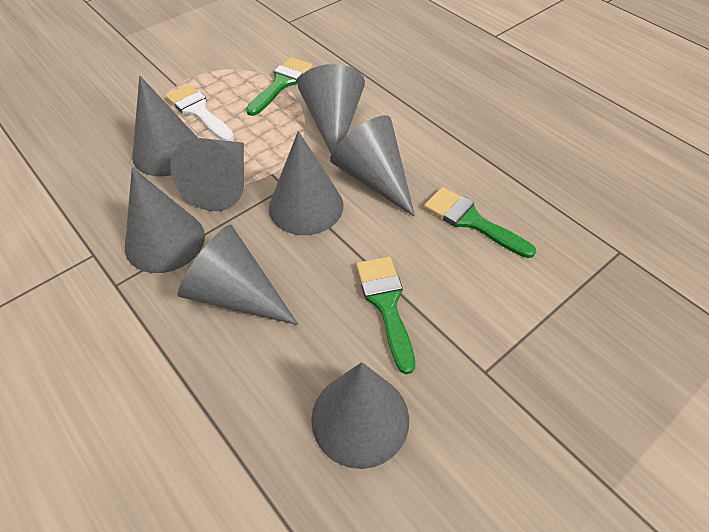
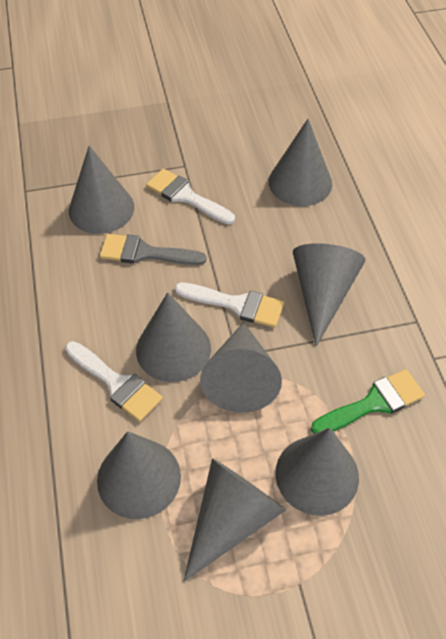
green brush: [246,57,313,116] [356,257,415,374] [424,187,536,258] = 3 -> [311,369,425,434] = 1
grey brush: none = 0 -> [100,234,207,265] = 1
white brush: [165,84,234,141] = 1 -> [65,341,163,422] [146,169,235,225] [175,282,284,328] = 3

